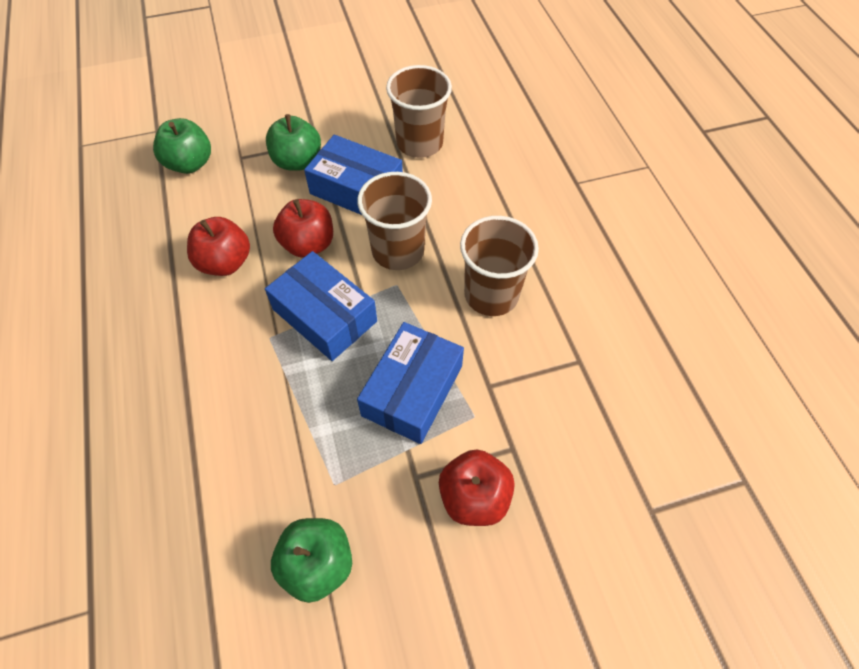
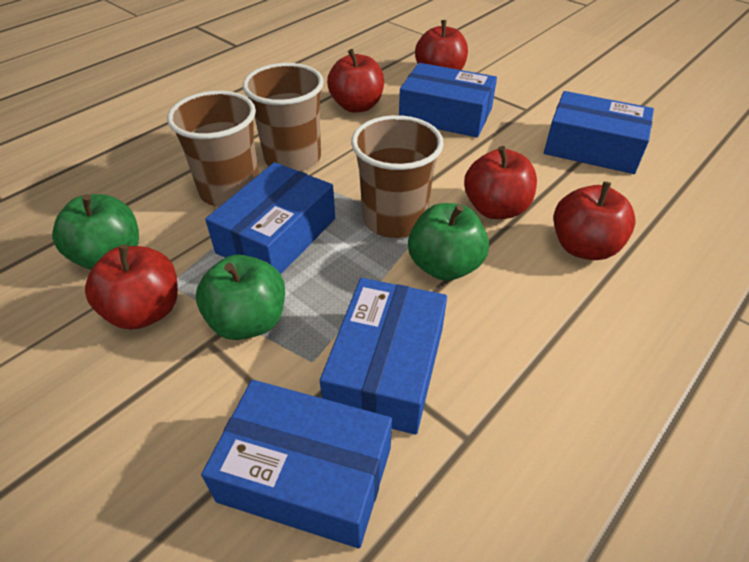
blue box: [265,251,377,361] [304,135,403,215] [357,322,464,444] = 3 -> [201,380,392,548] [205,162,335,274] [320,278,447,435] [399,63,497,137] [544,91,654,174] = 5
red apple: [187,217,250,276] [273,199,333,258] [439,449,515,526] = 3 -> [85,244,178,330] [327,49,384,113] [415,20,468,70] [464,146,537,219] [554,181,636,260] = 5

